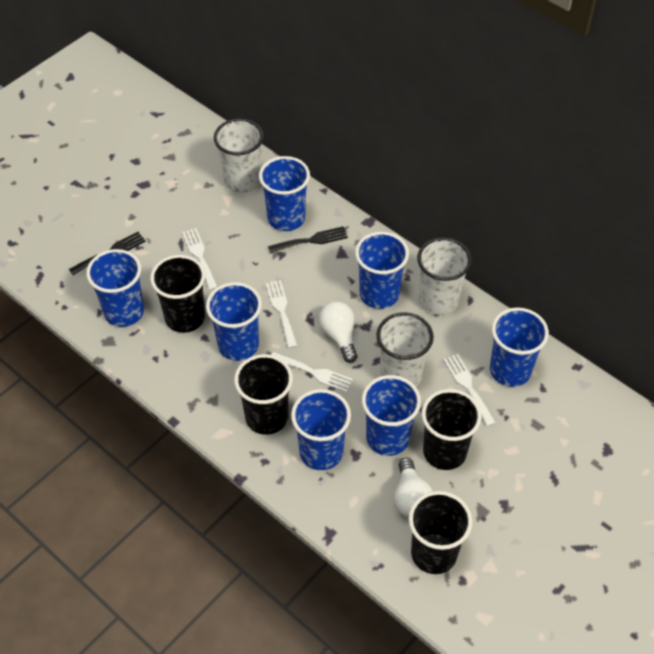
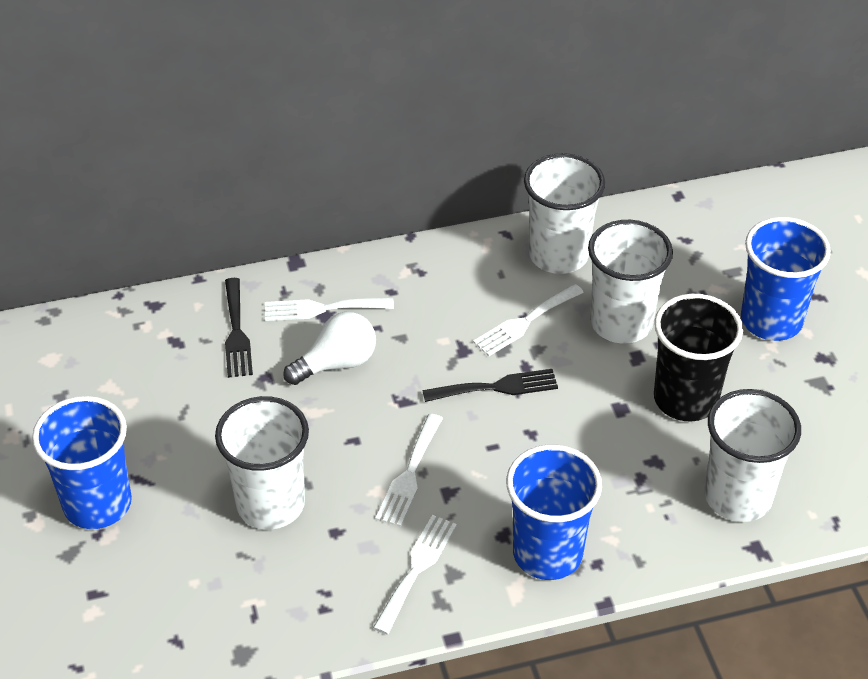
black cup: [150,255,205,333] [234,354,293,435] [409,491,472,574] [422,389,482,470] = 4 -> [654,294,743,422] = 1
blue cup: [86,249,144,327] [206,282,262,361] [259,156,310,231] [291,389,351,470] [355,232,409,309] [362,375,421,456] [490,308,549,387] = 7 -> [32,396,132,529] [506,445,602,580] [741,217,831,341] = 3
white cup: [214,119,264,193] [376,312,434,387] [417,238,472,315] = 3 -> [215,396,309,530] [524,153,605,274] [588,220,673,344] [704,389,801,522] = 4
white light bulb: [319,301,357,363] [394,458,433,518] = 2 -> [283,312,376,385] = 1

